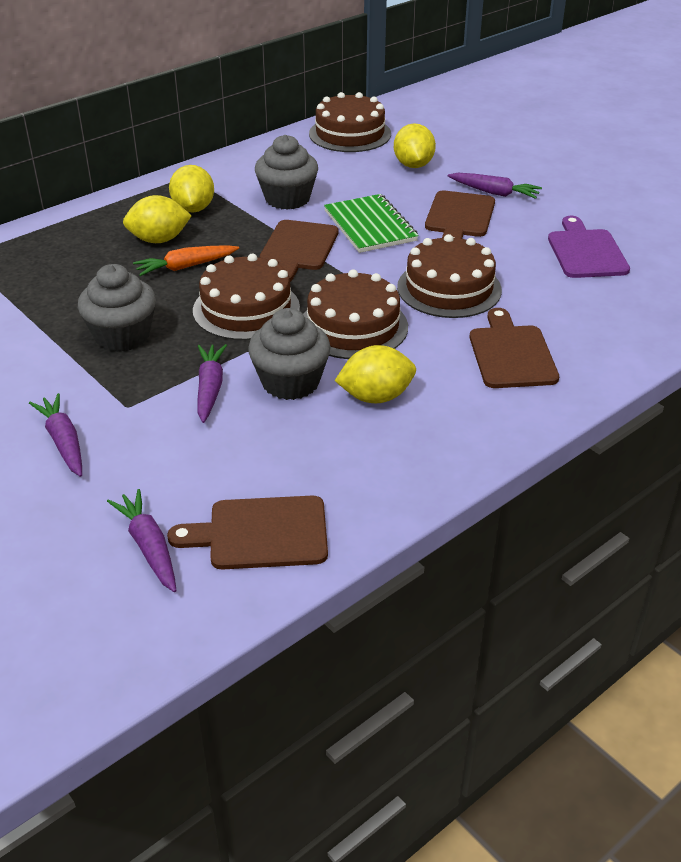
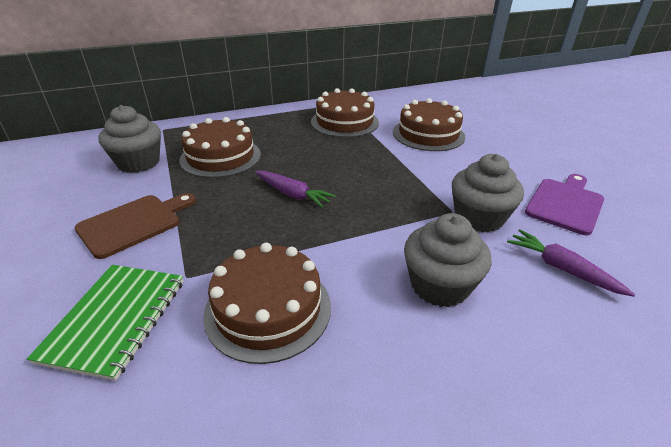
brown cutting board: [167,496,328,570] [260,220,338,282] [425,190,495,239] [470,308,559,388] = 4 -> [74,193,196,259] = 1
orange carrot: [133,245,239,276] = 1 -> none = 0
purple carrot: [29,393,82,477] [107,489,177,592] [198,344,227,423] [448,173,542,199] = 4 -> [255,170,336,208] [507,229,636,297] = 2
yellow lemon: [123,195,192,243] [169,165,214,213] [335,345,416,403] [394,123,436,168] = 4 -> none = 0

